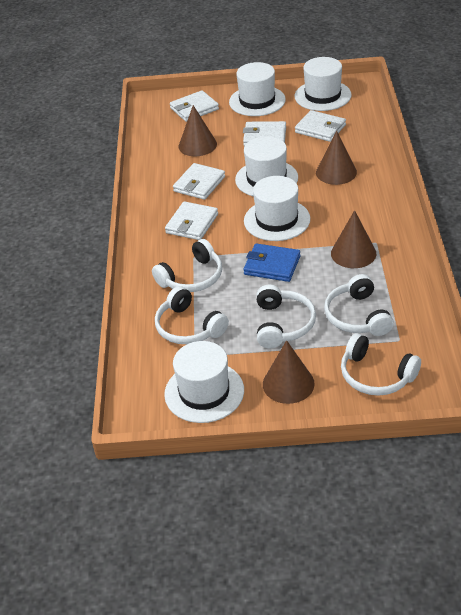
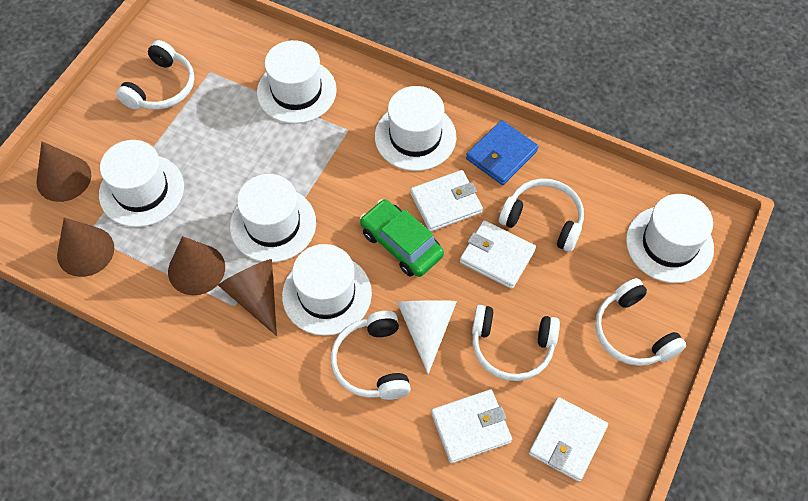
green car: none = 0 -> [360,199,444,277] = 1
white cone: none = 0 -> [397,300,457,374] = 1
white hat: [164,341,244,423] [229,62,286,116] [235,136,298,197] [244,176,310,241] [295,57,352,111] = 5 -> [99,140,184,227] [230,174,316,262] [257,40,337,124] [282,244,372,336] [375,86,457,171] [626,194,714,283] = 6
white wallet: [165,201,218,240] [170,90,219,122] [173,163,225,200] [243,121,286,146] [295,110,346,142] = 5 -> [410,170,483,232] [431,389,512,463] [460,220,536,289] [529,397,608,482] = 4

